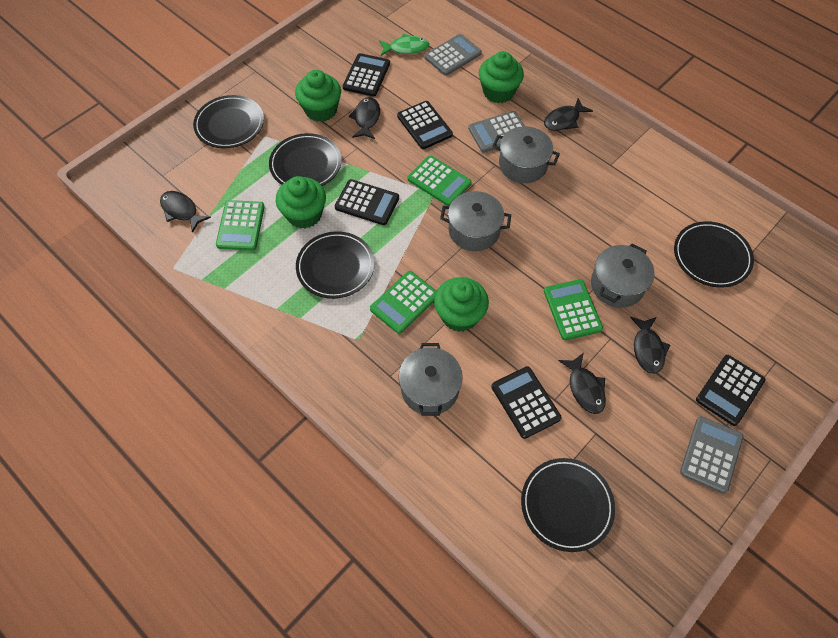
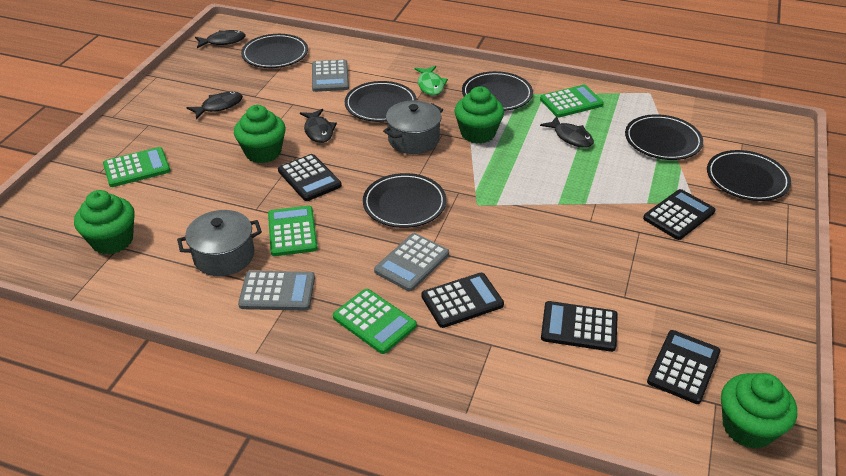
black fish: [160,191,211,233] [349,97,380,139] [544,98,593,131] [558,353,606,414] [630,317,670,374] = 5 -> [186,91,243,120] [195,30,246,48] [300,109,337,143] [540,116,594,148] = 4
black plate: [193,95,264,148] [269,133,342,186] [296,231,375,299] [521,458,615,552] [674,221,754,288] = 5 -> [241,34,308,68] [345,81,417,122] [363,173,446,228] [462,71,533,111] [625,114,703,160] [707,150,791,201] = 6
grey pot: [398,343,463,416] [440,191,511,251] [493,126,560,183] [591,243,655,308] = 4 -> [177,210,262,276] [383,100,443,154] = 2

